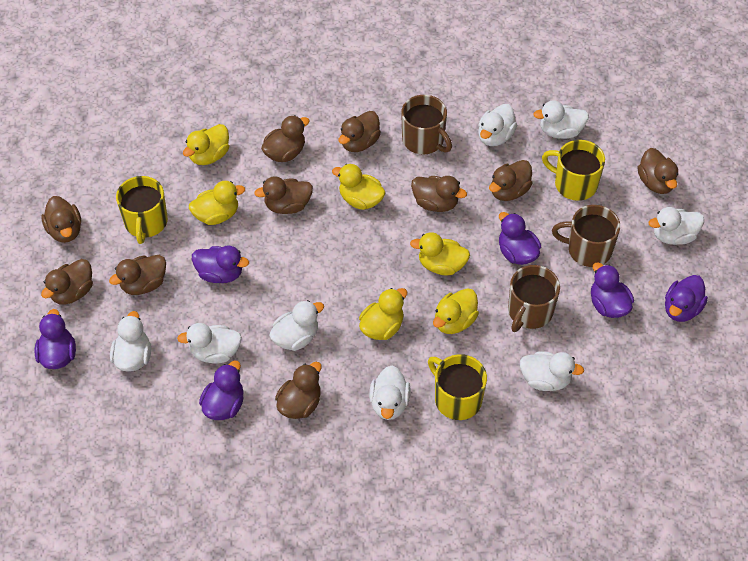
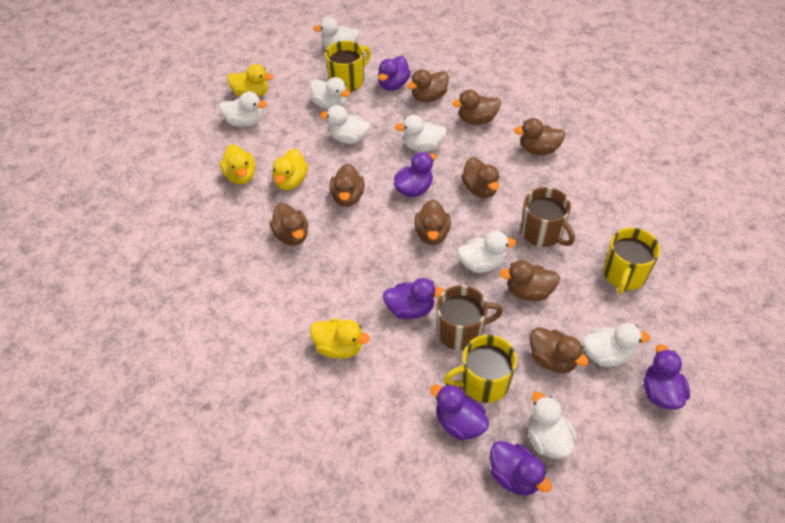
brown duck: [41,259,93,305] [42,196,81,243] [109,255,166,295] [254,176,313,214] [261,115,310,162] [275,362,322,419] [339,111,381,152] [411,176,467,212] [489,160,533,201] [638,148,678,194] = 10 -> [270,203,308,246] [330,164,364,207] [407,69,449,102] [414,199,451,245] [452,90,501,125] [461,157,499,198] [500,260,560,301] [514,118,566,155] [530,327,589,373] = 9
brown mug: [401,95,452,154] [508,265,560,332] [552,205,620,267] = 3 -> [436,285,503,350] [521,187,575,247] = 2
yellow duck: [183,124,229,165] [189,181,245,225] [332,164,386,210] [359,288,407,340] [410,232,470,275] [433,288,479,334] = 6 -> [220,144,255,185] [227,64,273,97] [272,149,308,190] [310,319,370,359] = 4

